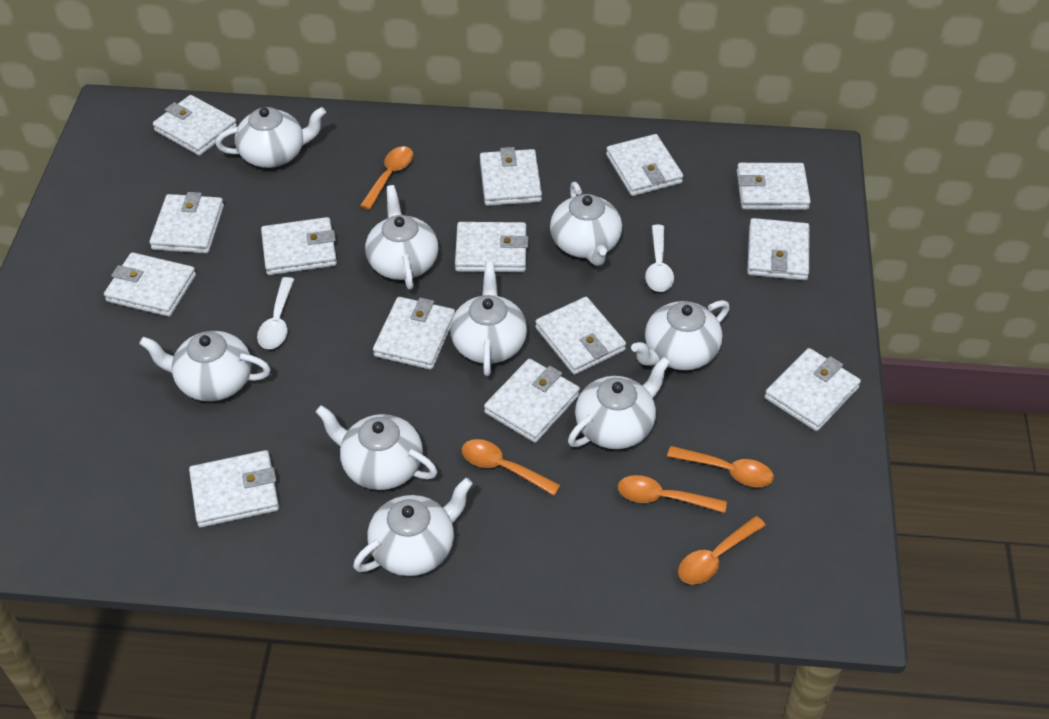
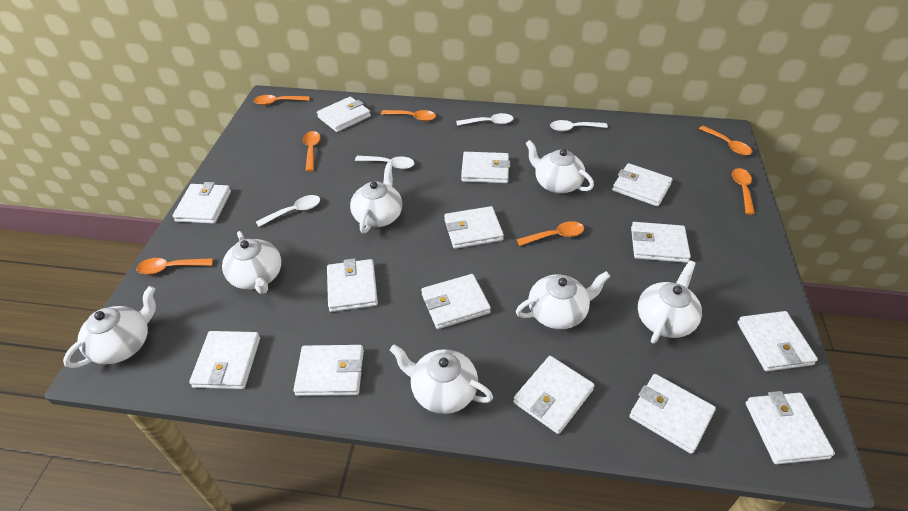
orange spoon: [360,146,413,210] [462,439,561,496] [618,475,727,513] [667,446,774,487] [678,516,766,585] = 5 -> [136,258,213,275] [253,95,309,105] [303,131,321,172] [381,110,436,121] [516,221,584,246] [699,126,752,155] [732,168,755,215] = 7
white spoon: [257,277,294,349] [645,224,674,292] = 2 -> [256,195,320,227] [355,156,415,169] [456,113,513,126] [550,120,608,131] = 4
white teapot: [139,331,271,401] [216,107,326,168] [316,405,437,490] [353,478,473,576] [365,185,438,289] [450,262,527,376] [550,182,622,266] [568,357,670,449] [631,300,730,370] = 9 -> [63,286,156,368] [222,231,281,294] [350,162,402,233] [390,344,493,414] [516,271,611,329] [525,140,594,194] [638,260,702,344] = 7

